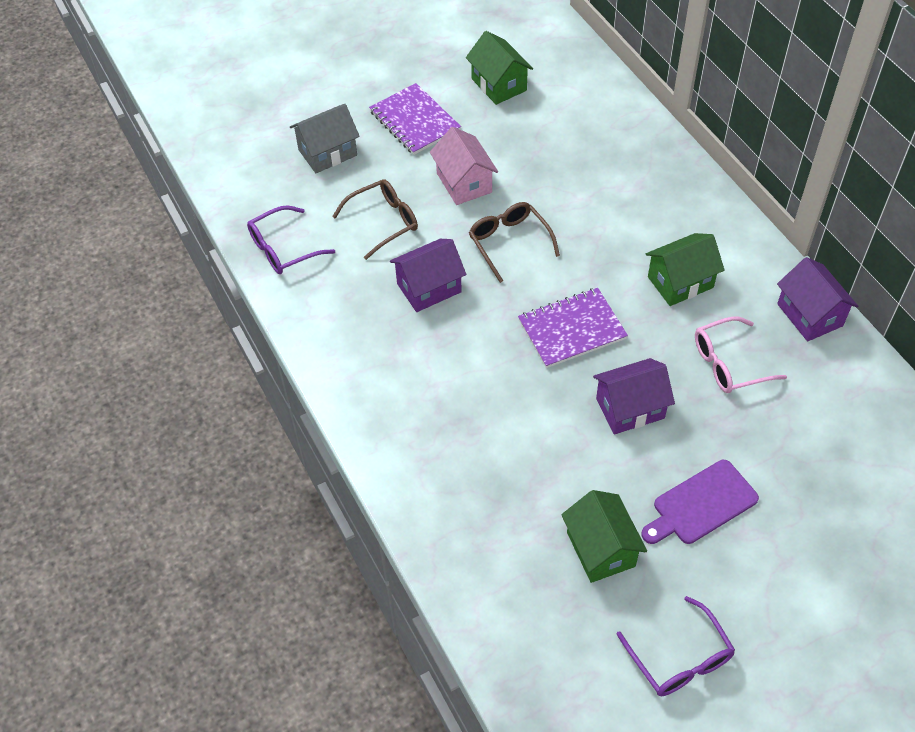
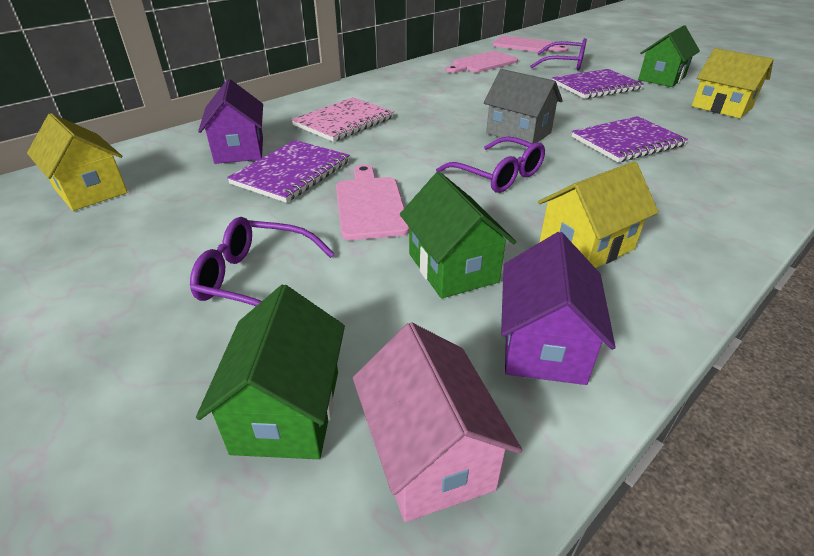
brown glasses: [332,179,418,260] [469,202,560,283] = 2 -> none = 0
pink cutting board: none = 0 -> [336,164,409,240] [446,51,518,73] [492,36,569,53] = 3
pink glasses: [695,316,787,393] = 1 -> none = 0
pink notebook: none = 0 -> [291,97,394,142] = 1
purple cutting board: [641,460,759,544] = 1 -> none = 0
purple glasses: [247,205,335,274] [616,596,735,696] = 2 -> [190,217,335,306] [436,137,545,193] [530,38,587,70] = 3
purple house: [390,239,466,312] [593,358,675,434] [777,257,858,342] = 3 -> [198,79,263,164] [501,232,616,385] = 2
purple notebook: [369,83,461,155] [518,288,628,368] = 2 -> [227,140,350,203] [552,69,644,99] [572,116,688,162] = 3
yellow house: none = 0 -> [27,113,127,211] [538,161,659,268] [692,48,774,118] = 3

